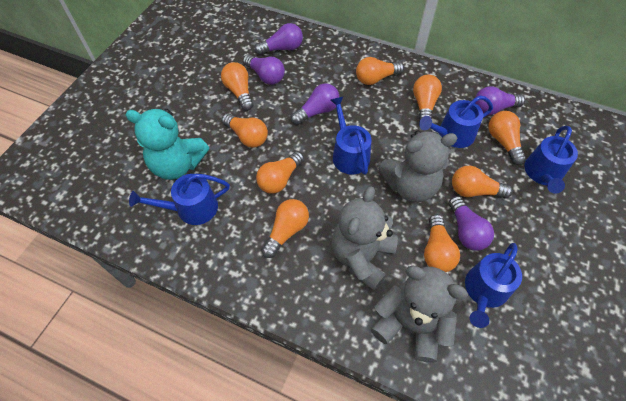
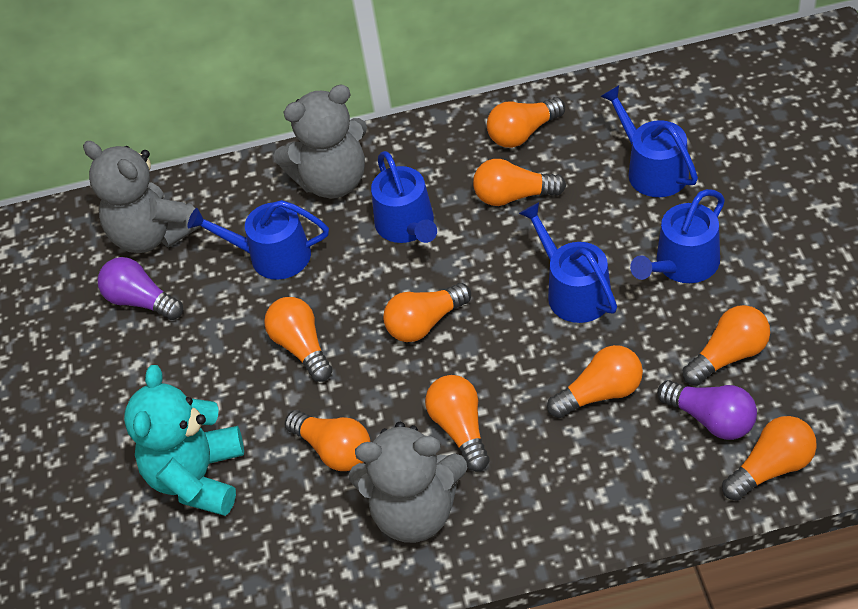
purple light bulb: [243,54,285,85] [255,23,303,55] [291,84,340,125] [449,196,494,250] [475,86,525,115] = 5 -> [98,257,183,320] [657,380,757,440] = 2

